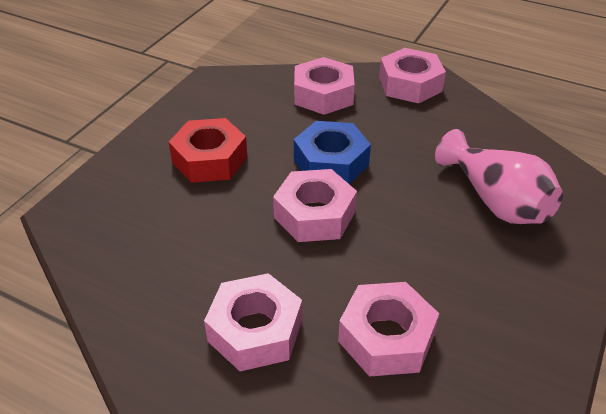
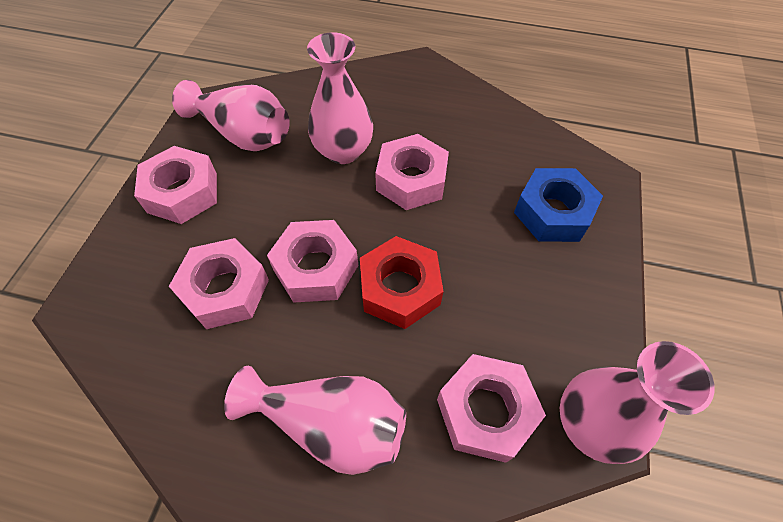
pink vase: [435,129,563,224] = 1 -> [172,80,290,151] [224,366,406,475] [307,32,373,164] [560,341,715,464] = 4

